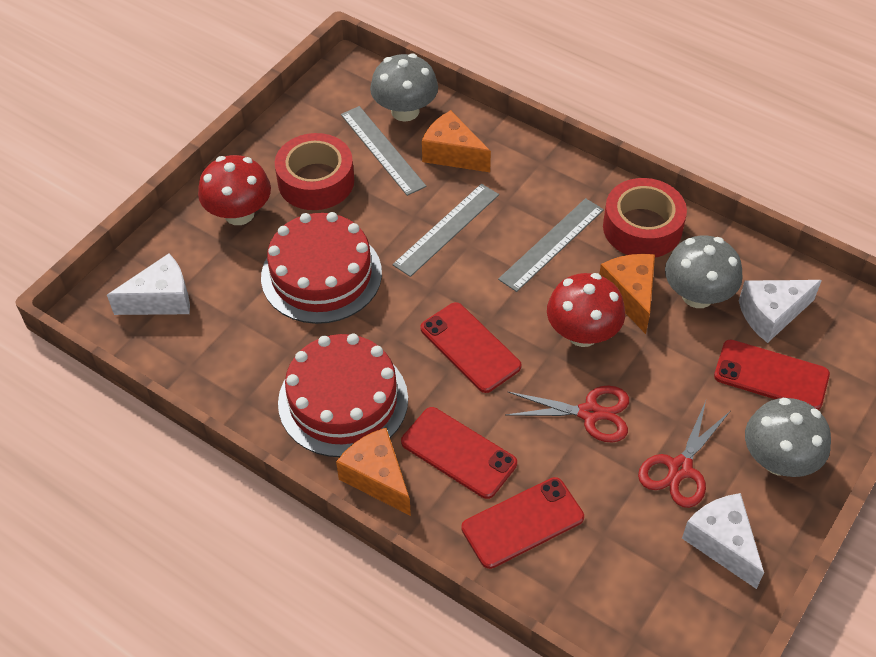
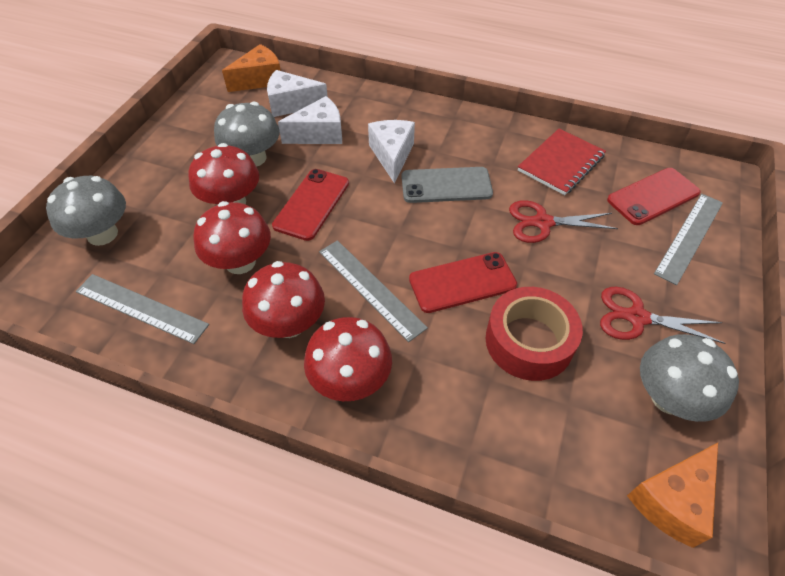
grey phone: none = 0 -> [401,167,493,203] = 1
orange cheese: [336,428,411,516] [422,110,491,172] [599,254,655,334] = 3 -> [222,44,281,92] [627,443,718,548] = 2
red cake: [261,212,382,324] [278,334,408,457] = 2 -> none = 0
red mushroom: [198,155,271,225] [547,273,625,347] = 2 -> [188,143,259,204] [193,201,271,274] [242,261,325,338] [304,317,392,401] = 4
red notebook: none = 0 -> [518,129,606,195] = 1
red phone: [401,407,517,499] [420,302,522,393] [461,477,584,569] [714,339,830,410] = 4 -> [272,169,349,241] [409,252,517,313] [607,168,701,225] = 3
red tape: [275,133,354,210] [603,178,687,258] = 2 -> [485,287,583,381] = 1

